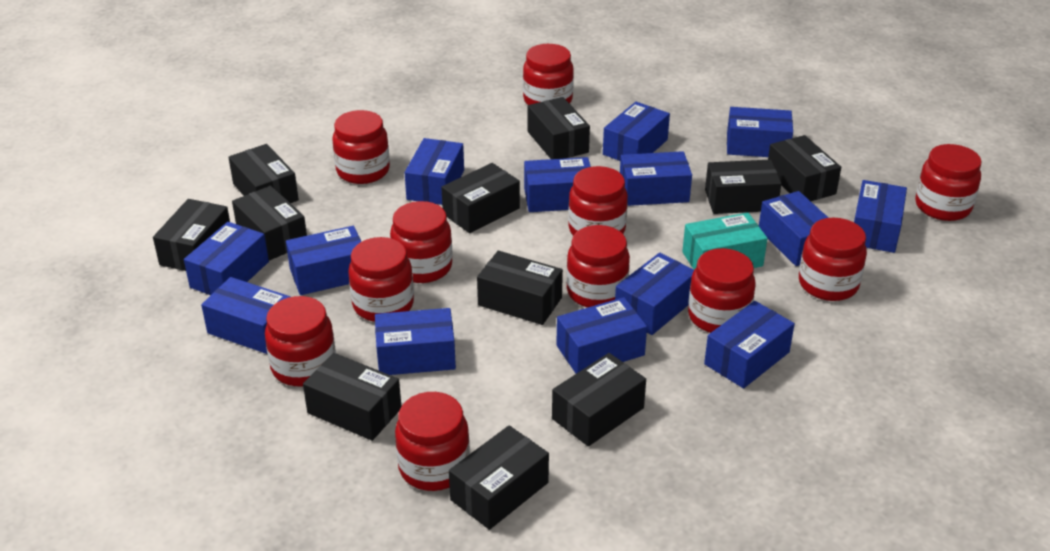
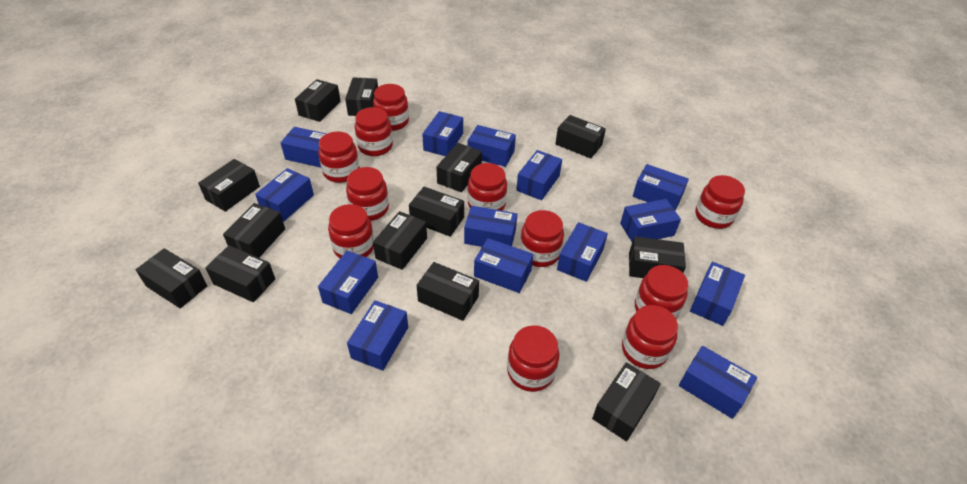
black box: [153,199,230,271] [228,144,299,203] [232,186,307,261] [303,353,401,441] [441,163,520,233] [449,425,549,530] [477,251,563,325] [528,97,590,159] [552,353,646,447] [705,159,782,214] [768,135,841,201] = 11 -> [135,248,207,309] [198,159,260,212] [205,245,275,303] [223,203,285,258] [295,79,341,122] [345,77,378,116] [373,211,427,270] [409,187,464,237] [417,262,479,321] [437,143,482,192] [555,115,606,158] [592,362,661,442] [629,236,686,278] = 13
turquoise box: [682,212,768,270] = 1 -> none = 0

